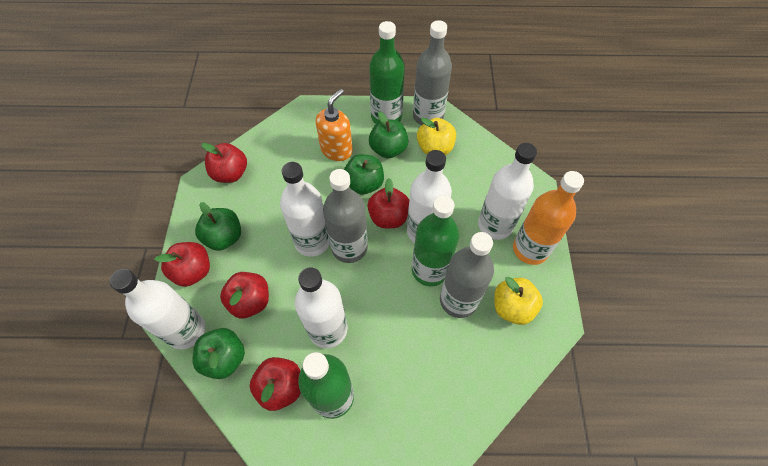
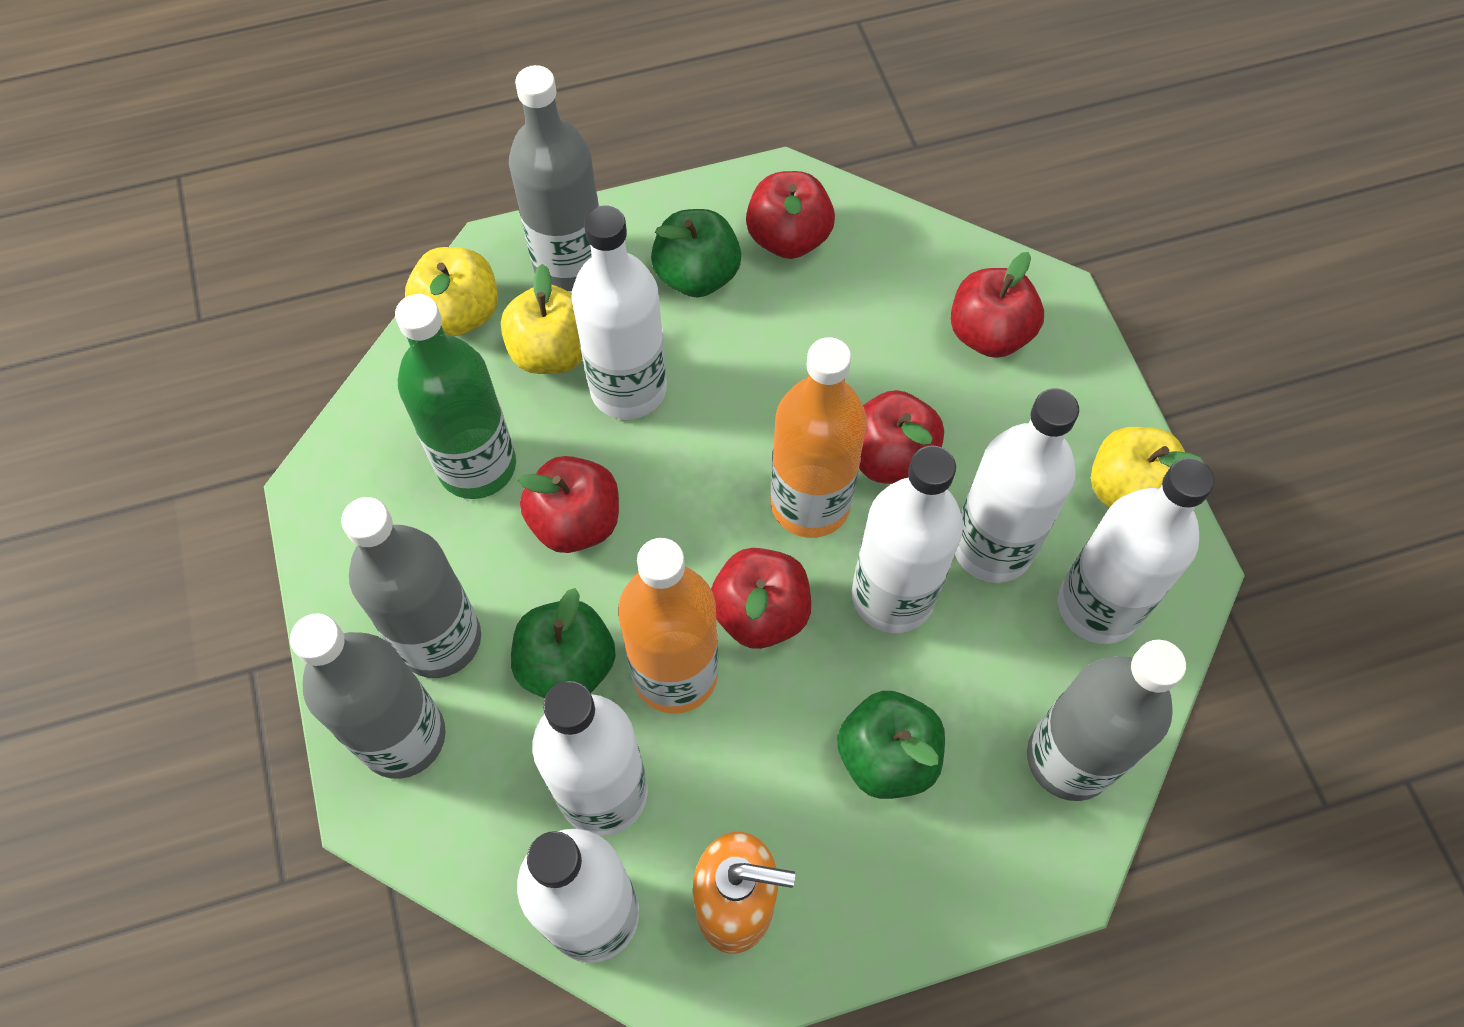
green apple: [193,328,245,379] [195,202,241,251] [344,154,384,194] [369,111,409,158] = 4 -> [511,588,616,698] [651,209,741,297] [837,691,945,799] = 3
green bottle: [298,352,354,419] [369,21,405,124] [412,196,459,286] = 3 -> [395,294,516,499] = 1
grey bottle: [323,169,368,263] [413,20,452,125] [440,232,494,318] = 3 -> [290,613,446,779] [341,497,481,678] [509,65,599,291] [1027,640,1186,801] = 4
orange bottle: [513,171,584,265] = 1 -> [618,538,719,714] [770,337,867,538] = 2
white bottle: [110,269,205,349] [280,162,330,257] [295,267,347,348] [407,150,452,243] [478,143,537,240] = 5 -> [517,829,639,963] [532,681,648,836] [571,206,667,419] [852,445,963,633] [955,388,1079,583] [1058,458,1215,644] = 6
yellow apple: [417,118,456,155] [494,277,543,325] = 2 -> [405,247,498,336] [501,264,583,374] [1091,427,1203,508] = 3

